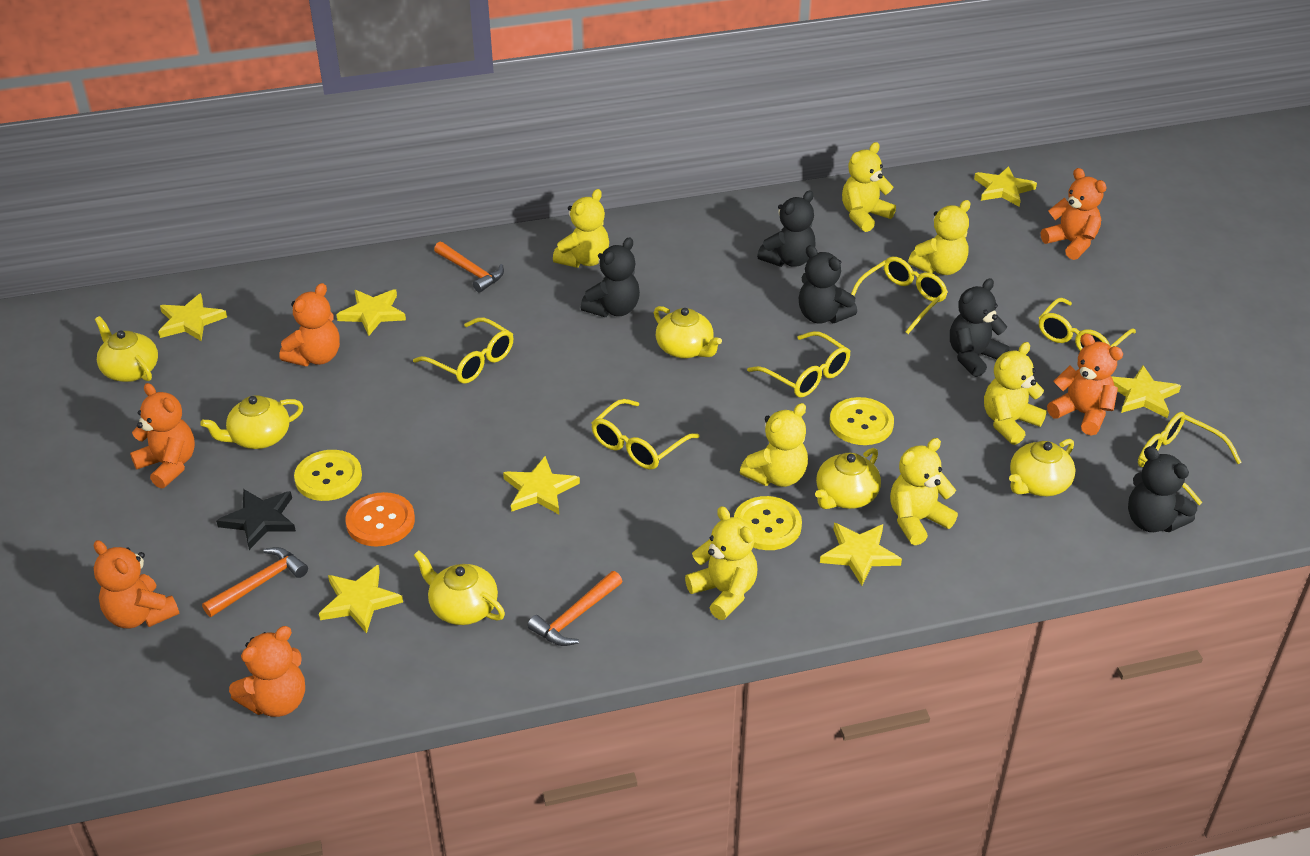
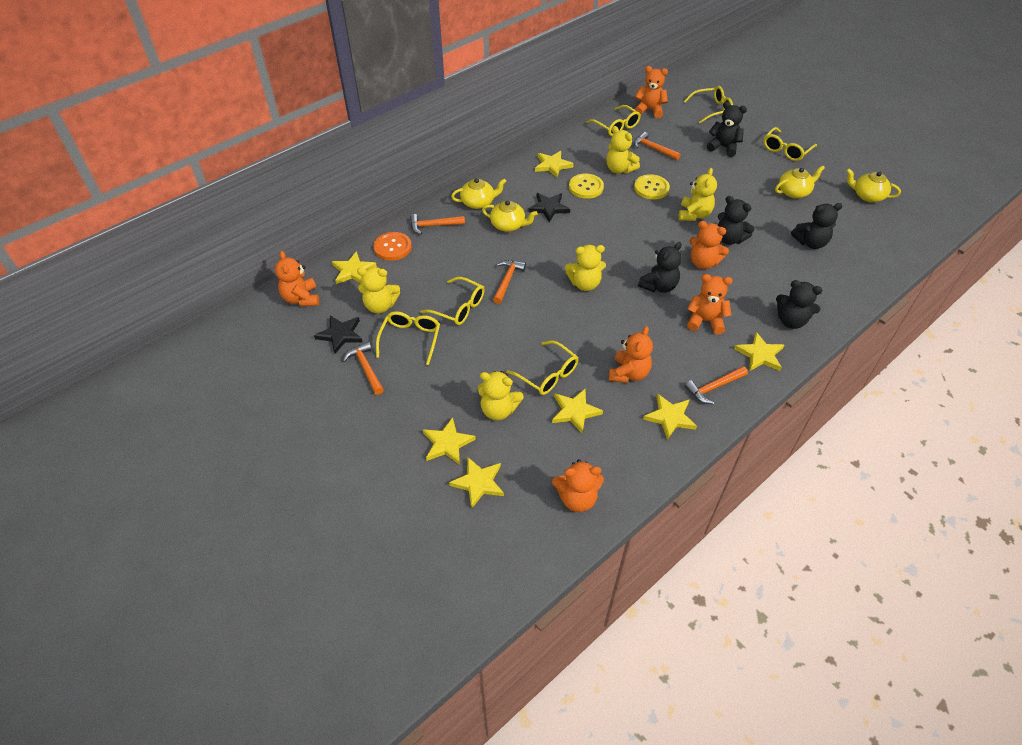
black star: [216,489,296,550] = 1 -> [314,316,363,354] [528,193,570,222] = 2
orange hammer: [202,547,308,617] [434,242,504,293] [528,571,623,646] = 3 -> [343,342,384,395] [410,214,465,234] [493,260,526,304] [634,132,681,160] [685,366,748,404] = 5
yellow button: [294,450,362,501] [734,496,802,550] [830,397,894,445] = 3 -> [569,173,604,199] [634,174,670,200] = 2
yellow teapot: [95,316,158,382] [200,395,303,449] [413,550,505,625] [654,306,722,359] [815,448,881,509] [1009,439,1076,496] = 6 -> [451,178,506,209] [482,200,538,232] [775,165,825,198] [846,168,901,202] = 4
yellow teddy bear: [553,189,609,268] [685,506,758,620] [740,403,808,487] [842,142,896,232] [890,438,958,545] [908,200,971,275] [984,342,1047,445] = 7 -> [357,267,400,314] [478,371,524,420] [565,245,606,291] [606,126,640,174] [679,168,717,221] = 5

